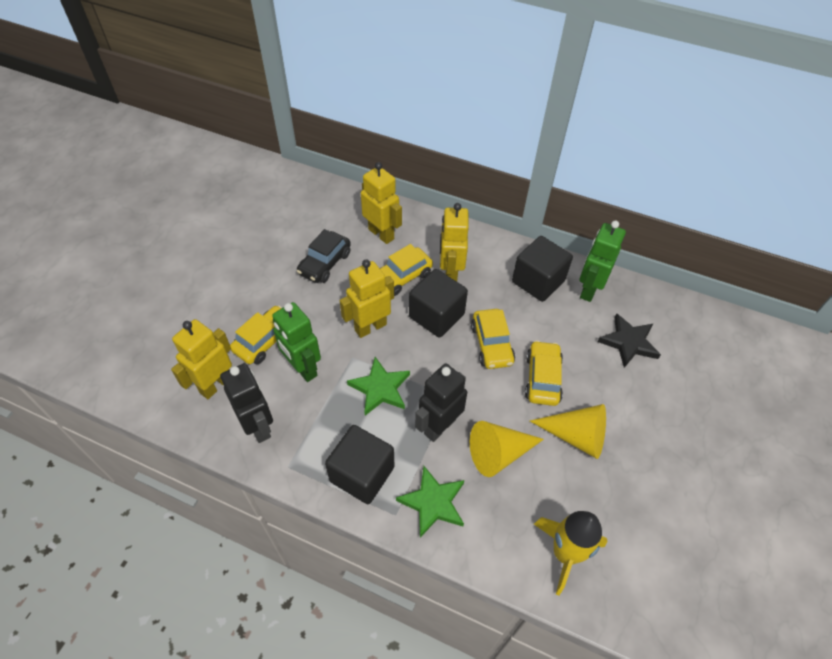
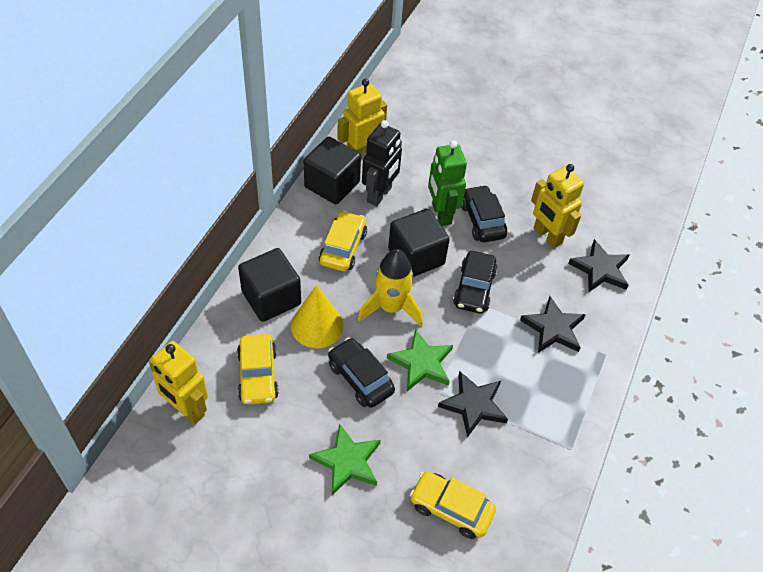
black car: [297,229,351,283] = 1 -> [328,337,395,408] [453,251,498,313] [461,185,507,242] = 3
black robot: [220,363,273,443] [415,364,467,442] = 2 -> [362,120,402,206] = 1
black star: [597,314,661,368] = 1 -> [438,371,508,438] [520,296,586,353] [568,239,630,292] = 3
green robot: [272,302,321,382] [579,221,626,302] = 2 -> [428,140,467,226] = 1
yellow car: [230,305,282,364] [380,244,433,296] [471,309,515,369] [525,340,563,406] = 4 -> [237,334,279,404] [319,211,367,271] [410,471,496,539] = 3
yellow cone: [470,421,544,477] [530,404,606,459] = 2 -> [291,285,344,348] = 1
yellow robot: [171,319,232,399] [339,260,394,338] [361,162,402,244] [440,203,469,282] = 4 -> [149,341,208,424] [337,79,387,159] [531,164,584,248] = 3

